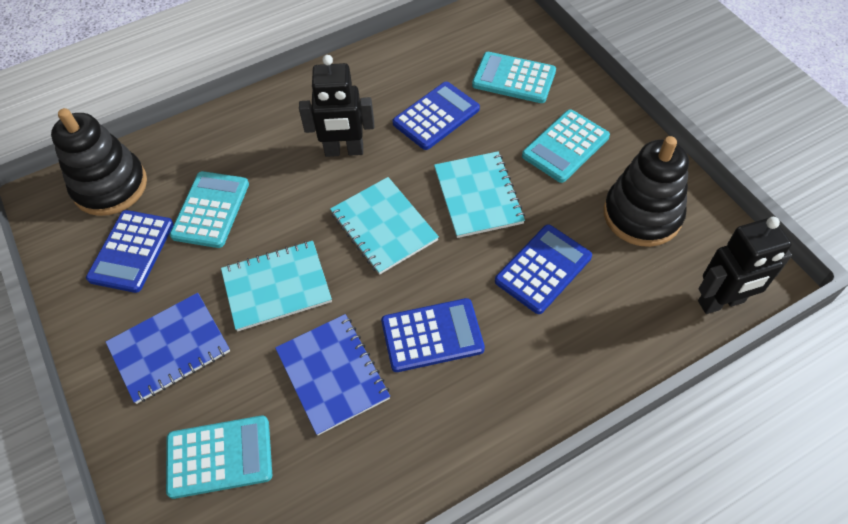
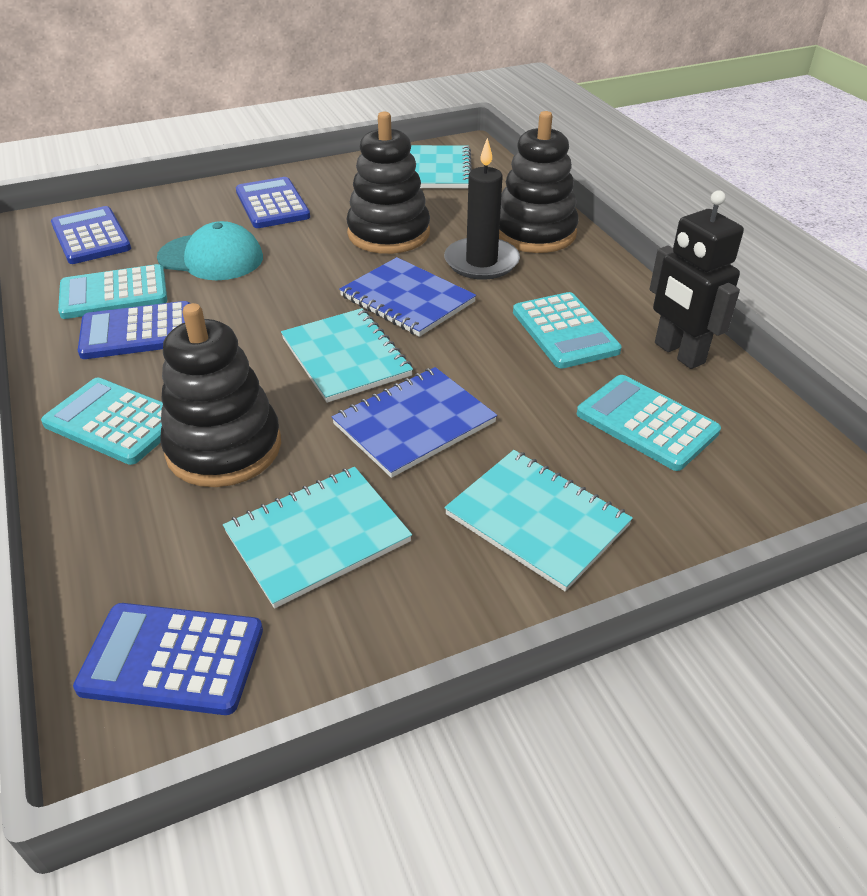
black candle: none = 0 -> [444,138,520,280] = 1
black robot: [299,55,374,157] [698,217,792,314] = 2 -> [650,190,744,369] = 1
black stacking toy: [51,108,147,216] [604,136,689,247] = 2 -> [160,303,281,487] [346,112,430,254] [499,111,579,253] = 3
turquoise cap: none = 0 -> [157,221,263,280] = 1
turquoise notebook: [221,241,332,331] [330,177,439,275] [434,151,525,238] = 3 -> [223,467,412,609] [281,308,413,403] [410,145,472,188] [444,450,633,592] = 4

